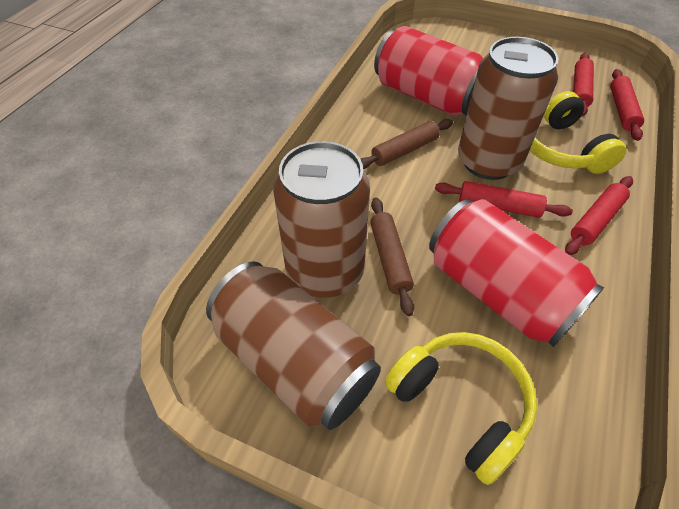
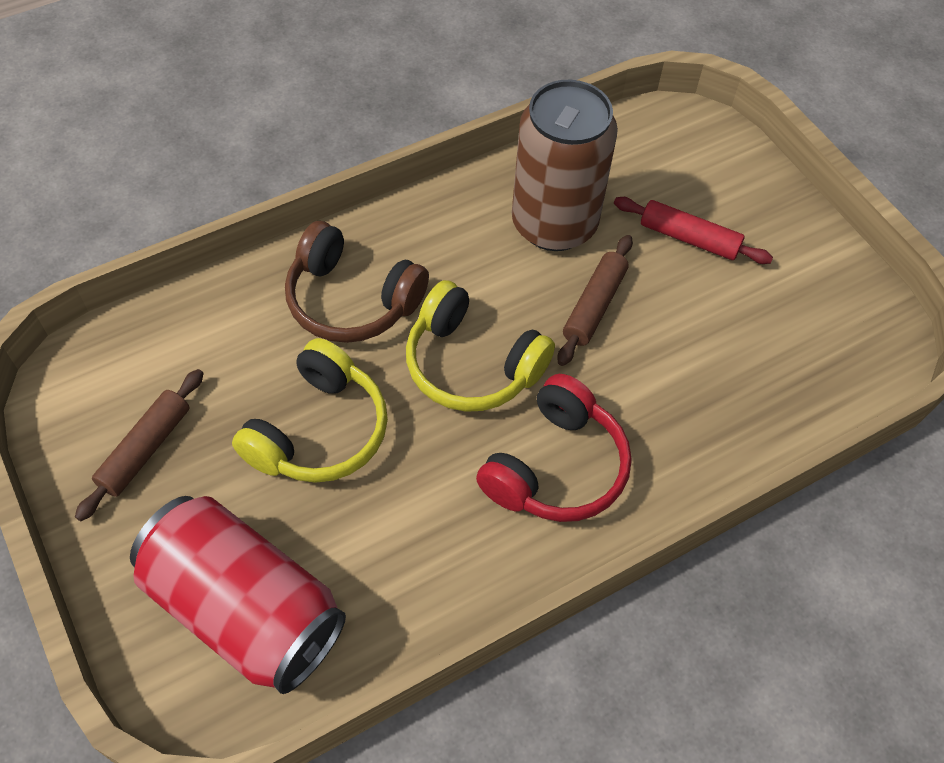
brown can: [206,261,381,430] [273,141,370,298] [458,37,558,180] = 3 -> [512,80,618,251] = 1
brown headphones: none = 0 -> [285,221,429,343] = 1
red can: [374,26,483,115] [429,199,604,347] = 2 -> [130,496,346,694] = 1
red headphones: none = 0 -> [476,374,632,522] = 1
red rolling pin: [435,181,573,218] [565,176,633,255] [573,53,594,117] [610,69,644,141] = 4 -> [614,197,773,264] = 1

